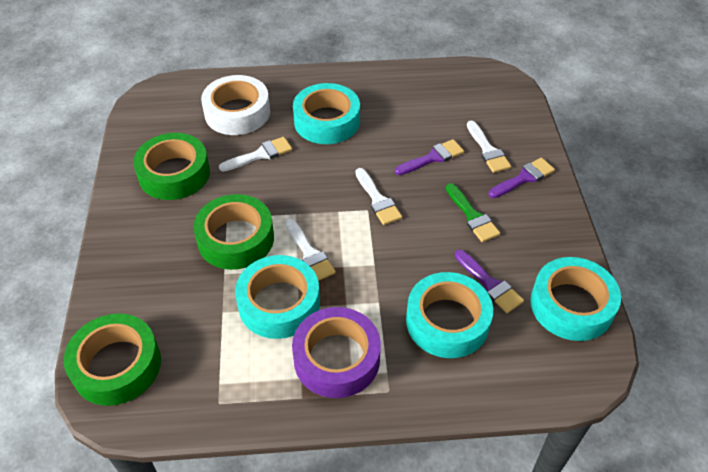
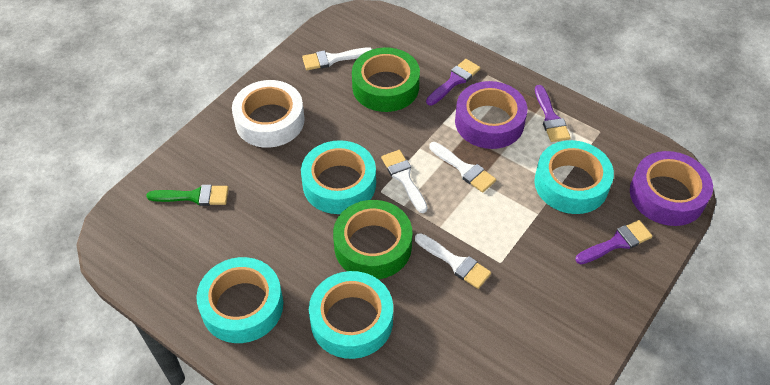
green tape: [64,314,161,406] [133,133,210,200] [193,194,274,270] = 3 -> [333,200,412,279] [352,47,420,112] = 2
purple tape: [292,307,381,398] = 1 -> [455,81,527,149] [630,151,713,226] = 2

